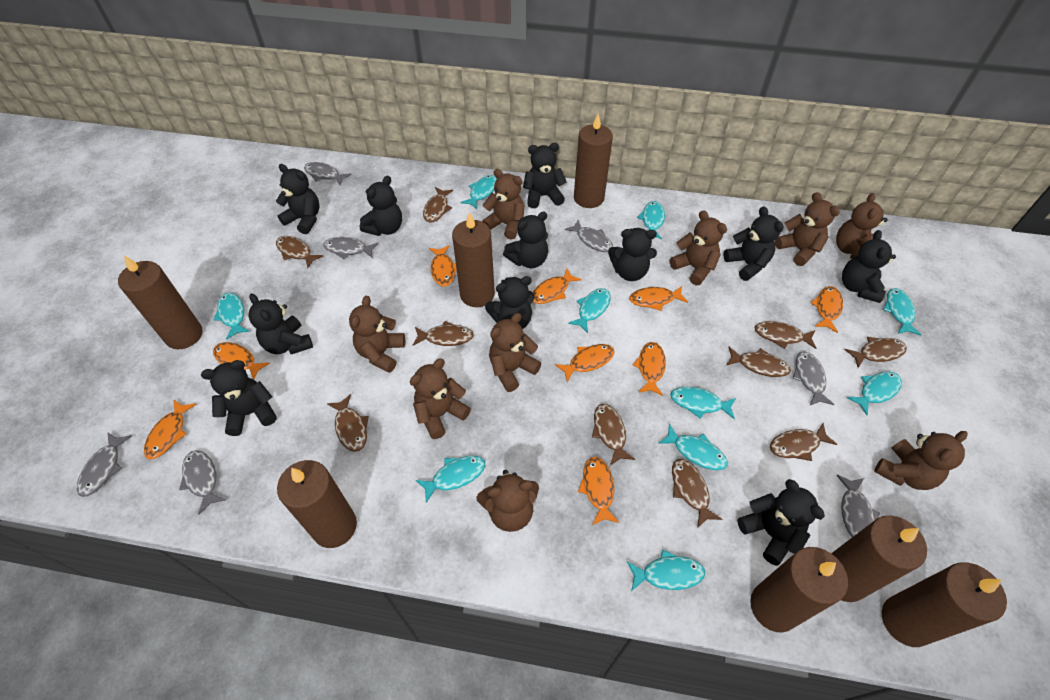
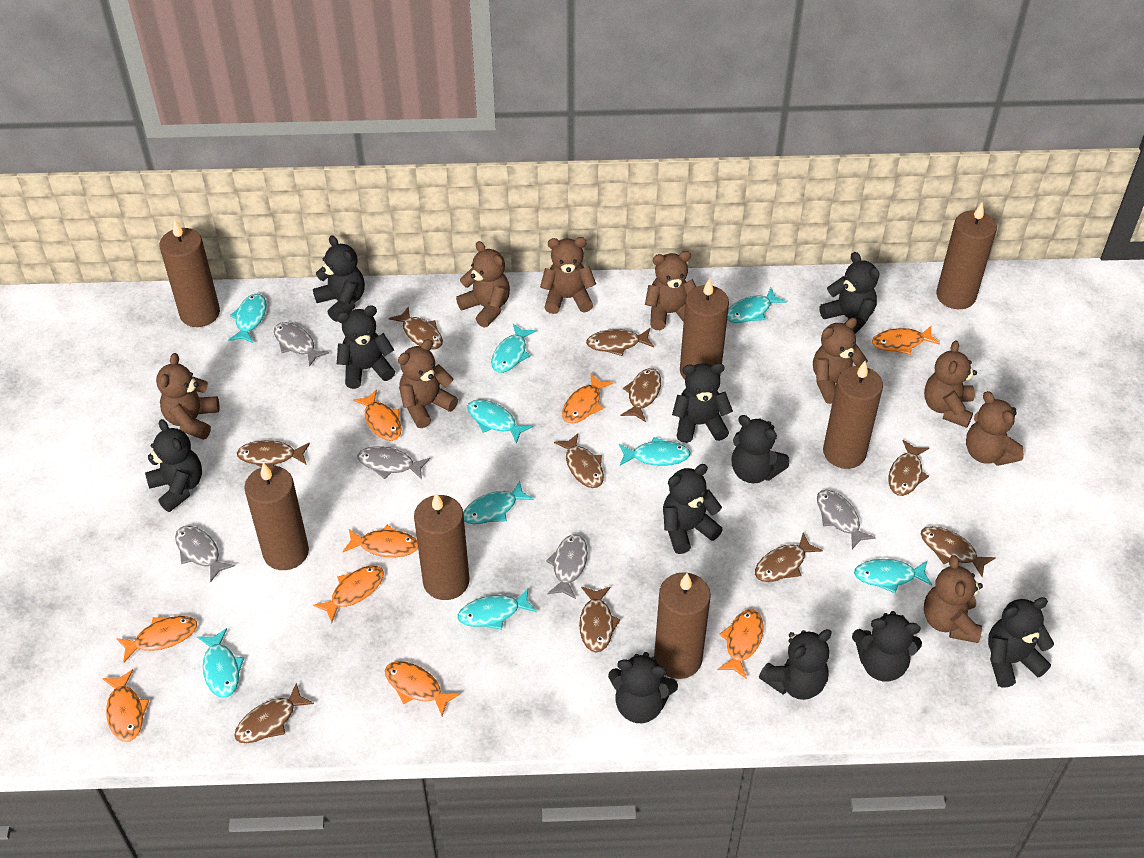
grey fish: [77,432,132,497] [179,450,225,514] [304,162,351,185] [323,237,379,259] [565,220,613,252] [793,351,834,406] [836,475,880,537] = 7 -> [175,526,235,582] [274,322,329,367] [358,446,430,480] [546,534,588,599] [817,490,876,549] = 5
turquoise fish: [213,293,250,340] [416,456,485,503] [460,175,497,209] [568,288,611,333] [627,550,705,591] [637,201,665,239] [658,424,728,470] [670,387,736,419] [847,371,902,415] [883,288,921,336] = 10 -> [197,628,244,698] [228,294,266,343] [458,588,537,630] [463,480,534,524] [467,399,533,444] [491,324,536,373] [619,437,691,466] [727,288,786,323] [854,559,932,593] = 9

